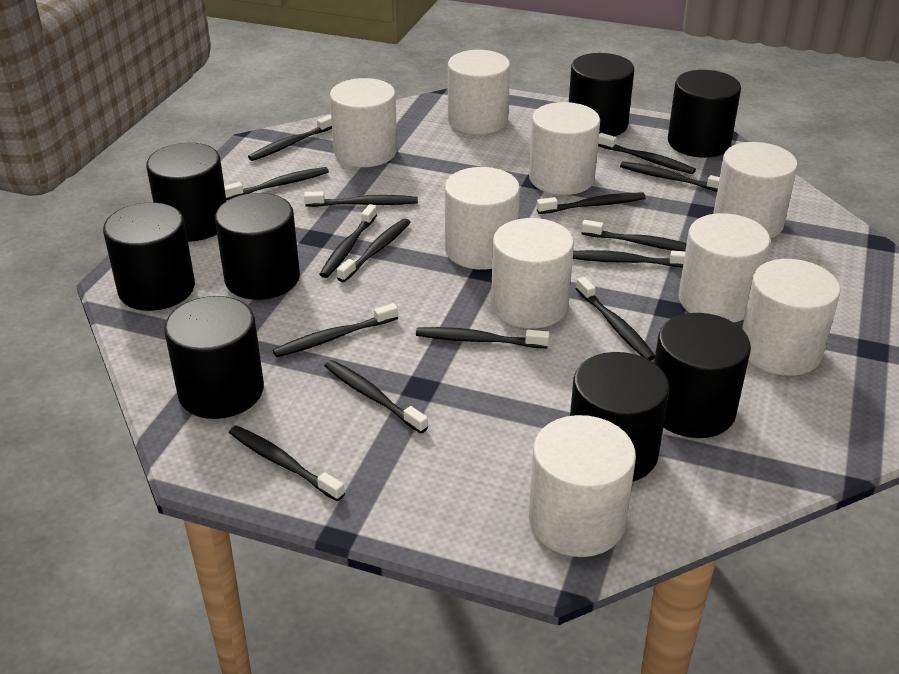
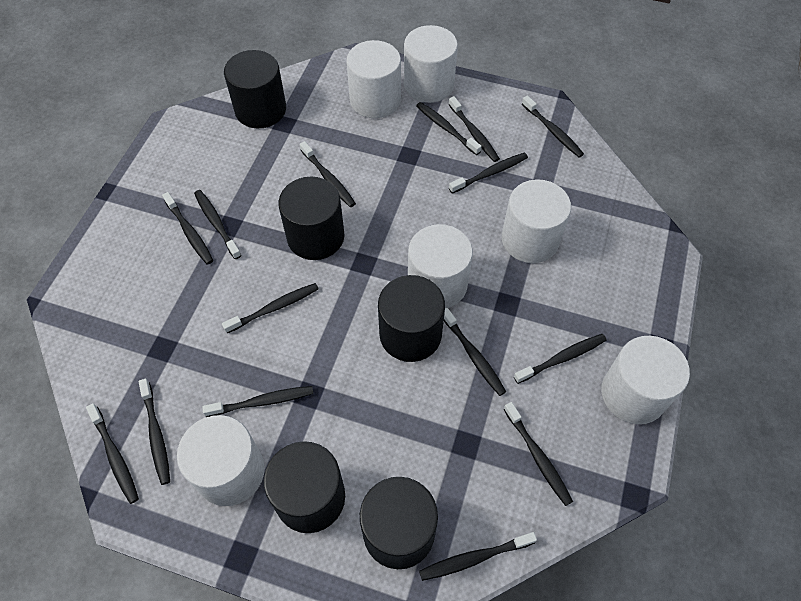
black cylinder: [103,202,195,311] [146,143,226,242] [164,296,264,419] [215,193,300,300] [569,53,634,136] [570,352,670,481] [654,313,751,438] [668,70,741,158] = 8 -> [224,50,286,128] [264,441,345,533] [278,177,345,260] [360,477,438,569] [378,275,445,362] = 5
white cylinder: [330,78,397,167] [445,167,520,270] [448,50,510,135] [491,218,574,329] [529,102,600,195] [529,415,636,557] [679,213,770,323] [713,142,798,239] [742,259,840,376] = 9 -> [177,415,264,506] [346,40,401,118] [404,25,458,103] [408,224,473,308] [502,179,571,263] [601,336,690,424] = 6

